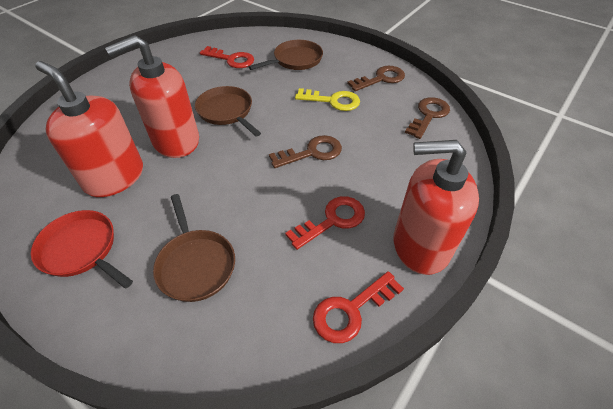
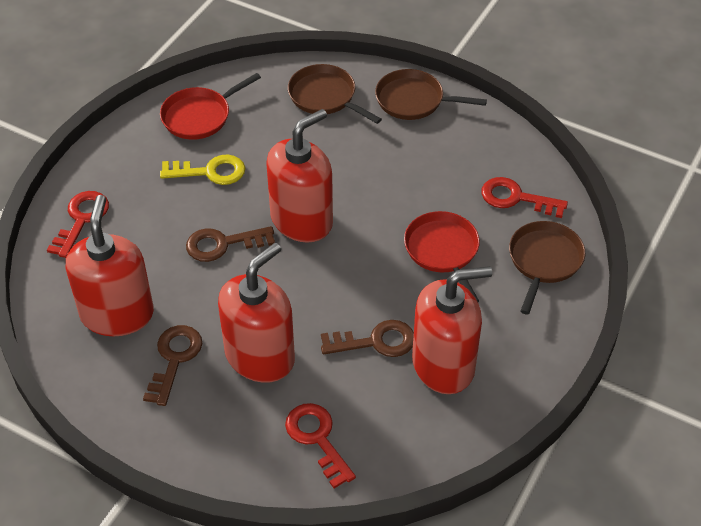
red pan: [31,210,133,288] = 1 -> [160,73,261,140] [404,211,480,302] = 2
red soap dispenser: [35,61,143,197] [105,35,199,158] [394,140,479,275] = 3 -> [66,195,154,336] [218,243,295,383] [266,109,333,243] [412,266,492,394] = 4

